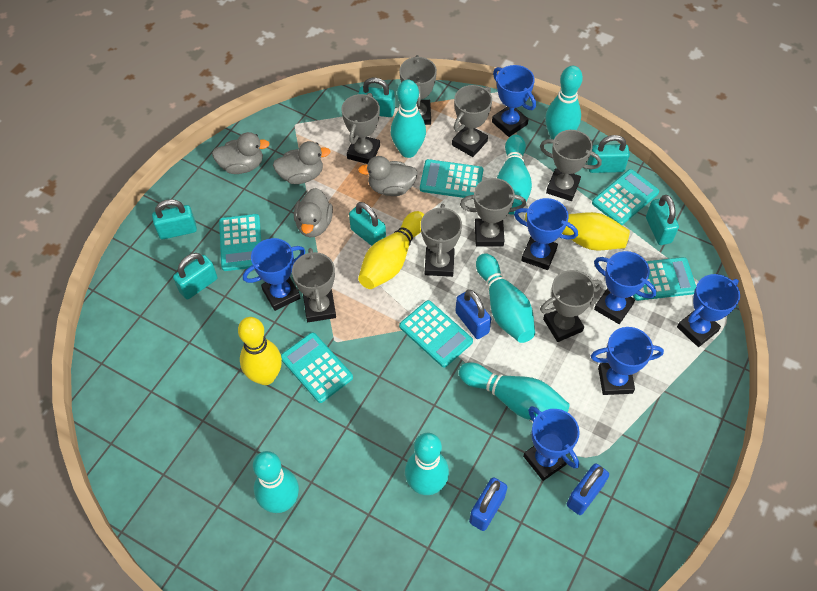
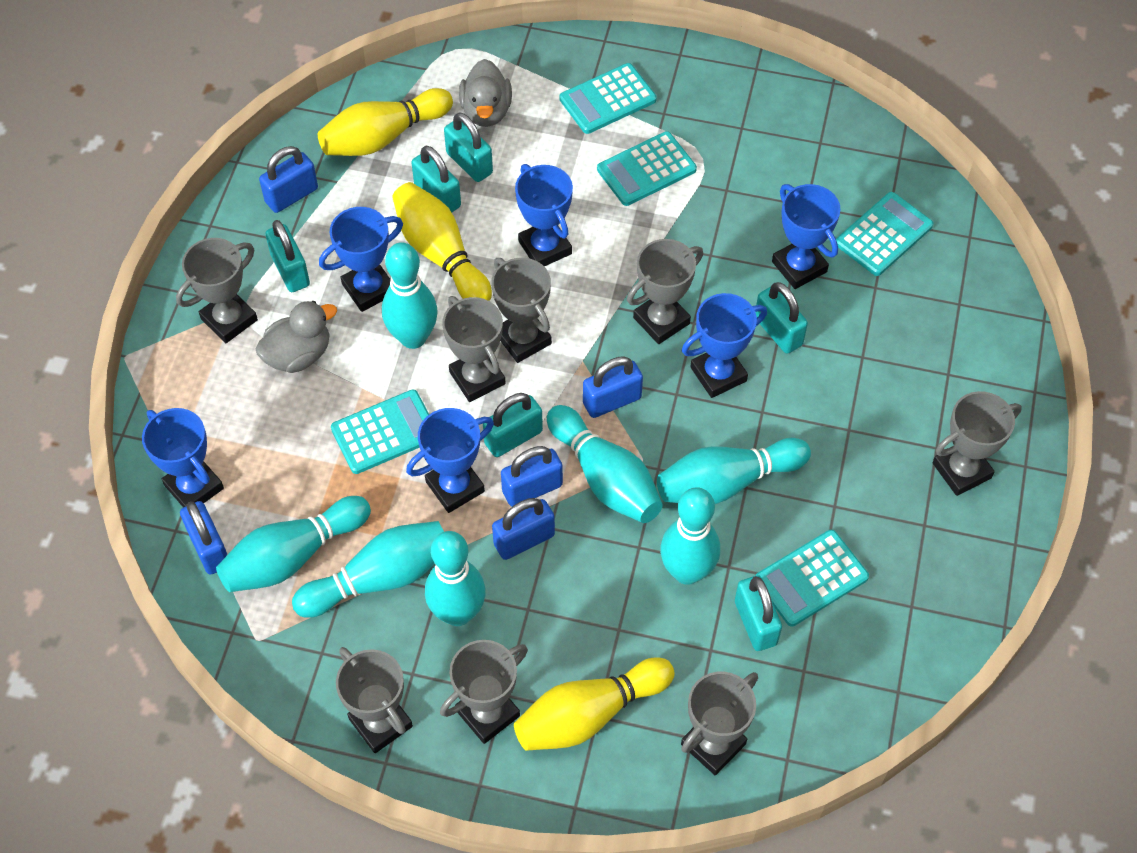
blue padlock: [455,290,491,339] [469,477,508,531] [567,463,609,515] = 3 -> [180,501,228,575] [259,146,318,213] [492,498,555,560] [501,446,563,507] [583,357,643,418] = 5
blue trophy: [243,238,306,311] [492,65,536,137] [514,198,578,270] [523,406,580,481] [591,327,664,395] [594,251,656,324] [677,274,740,347] = 7 -> [142,408,224,507] [319,207,403,312] [406,408,494,513] [515,164,573,266] [682,293,767,398] [772,184,840,289] = 6
grey duck: [212,132,270,174] [273,141,330,184] [294,188,333,237] [358,156,418,196] = 4 -> [255,301,337,373] [459,59,512,127] = 2
turquoise calculator: [219,214,261,271] [281,332,353,403] [399,300,473,367] [420,159,483,198] [592,169,659,225] [633,257,696,301] = 6 -> [331,389,429,474] [560,63,657,134] [597,131,697,206] [756,530,869,626] [836,192,933,276] = 5

